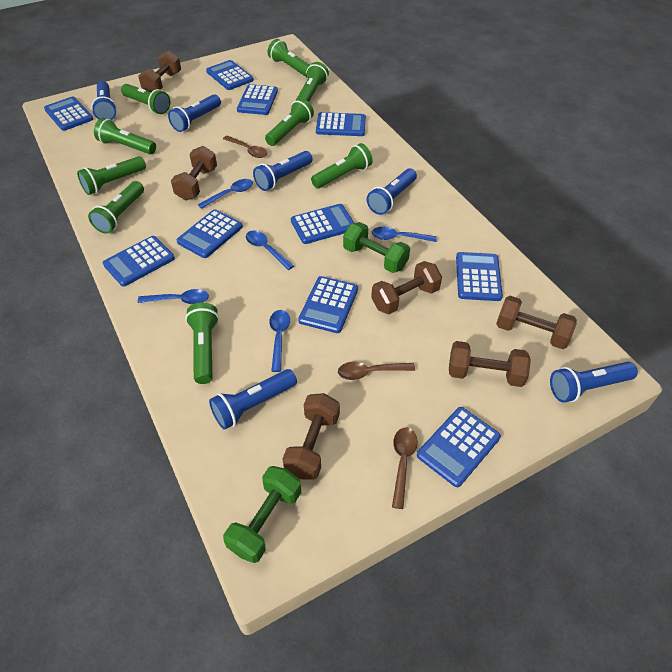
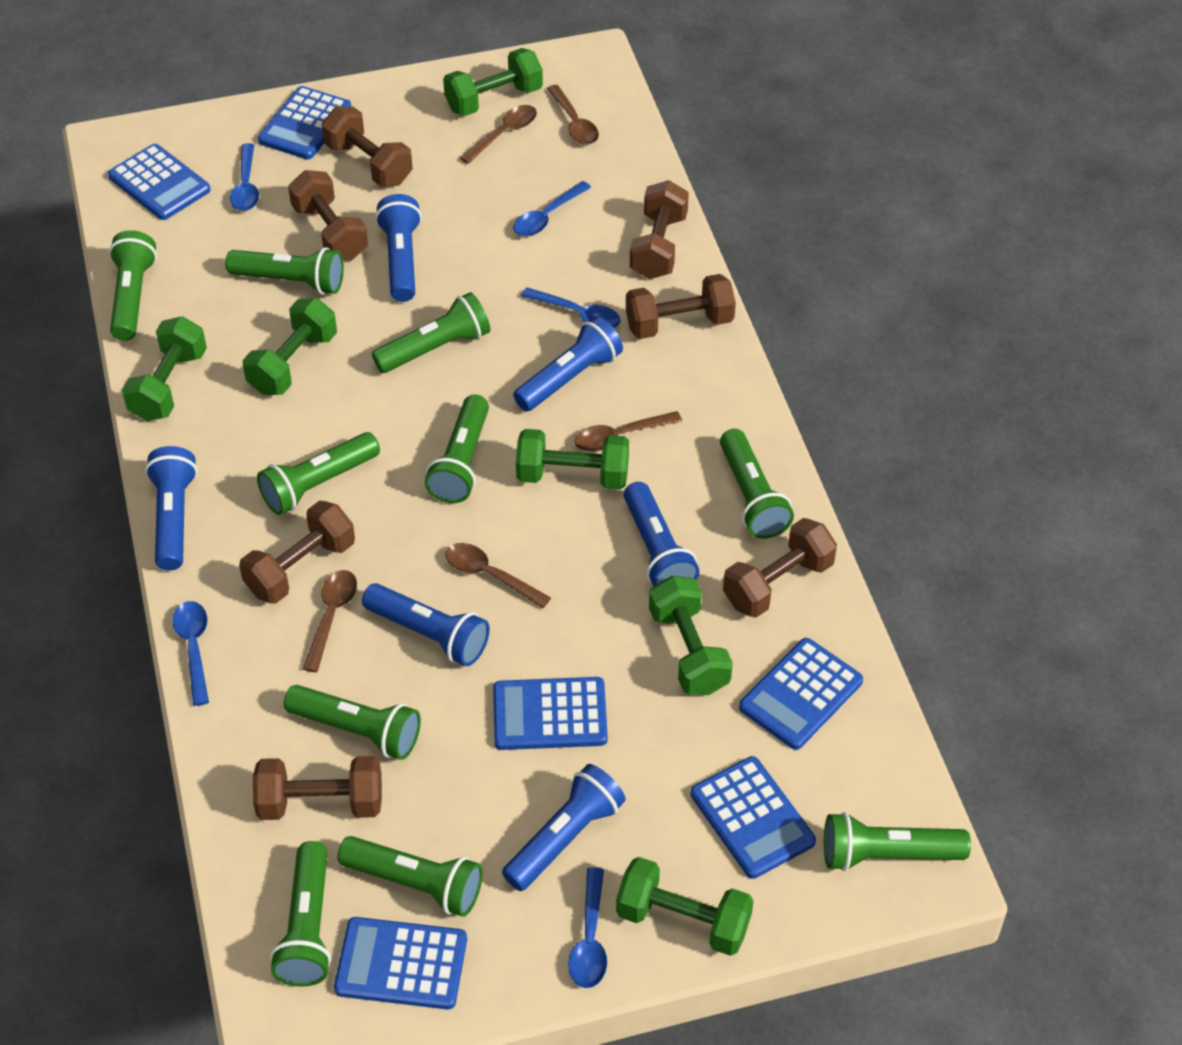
blue calculator: [44,97,93,131] [103,236,175,287] [177,209,243,258] [206,60,254,90] [237,84,278,115] [291,204,354,244] [298,276,358,333] [316,112,366,136] [417,407,501,487] [456,252,503,301] = 10 -> [108,144,211,220] [258,86,351,160] [334,917,467,1010] [493,677,608,750] [691,756,816,879] [739,638,863,750] = 6
brown dumbbell: [138,51,181,92] [171,146,217,200] [283,393,340,480] [371,261,442,314] [449,341,531,387] [496,296,577,349] = 6 -> [239,501,355,604] [253,756,382,820] [288,170,368,261] [322,107,413,187] [626,274,736,339] [630,180,689,279] [723,518,837,618] = 7
brown spoon: [223,135,267,158] [338,362,415,380] [392,428,418,509] = 3 -> [303,570,357,672] [446,543,551,608] [460,105,537,164] [547,85,599,145] [574,411,682,452] = 5
green dumbbell: [223,466,301,563] [343,222,410,273] = 2 -> [122,316,207,421] [243,298,337,395] [443,48,543,116] [516,429,629,489] [616,857,754,956] [649,576,733,695] = 6
green flashlight: [77,156,146,195] [88,181,144,234] [94,118,156,154] [121,84,170,114] [185,302,219,384] [265,98,314,146] [268,39,310,77] [296,62,329,102] [311,143,373,188] = 9 -> [109,230,157,341] [225,247,344,295] [257,432,380,515] [270,841,331,987] [284,685,421,760] [337,836,483,917] [372,292,490,373] [424,394,489,503] [720,429,794,539] [824,812,971,871] = 10

